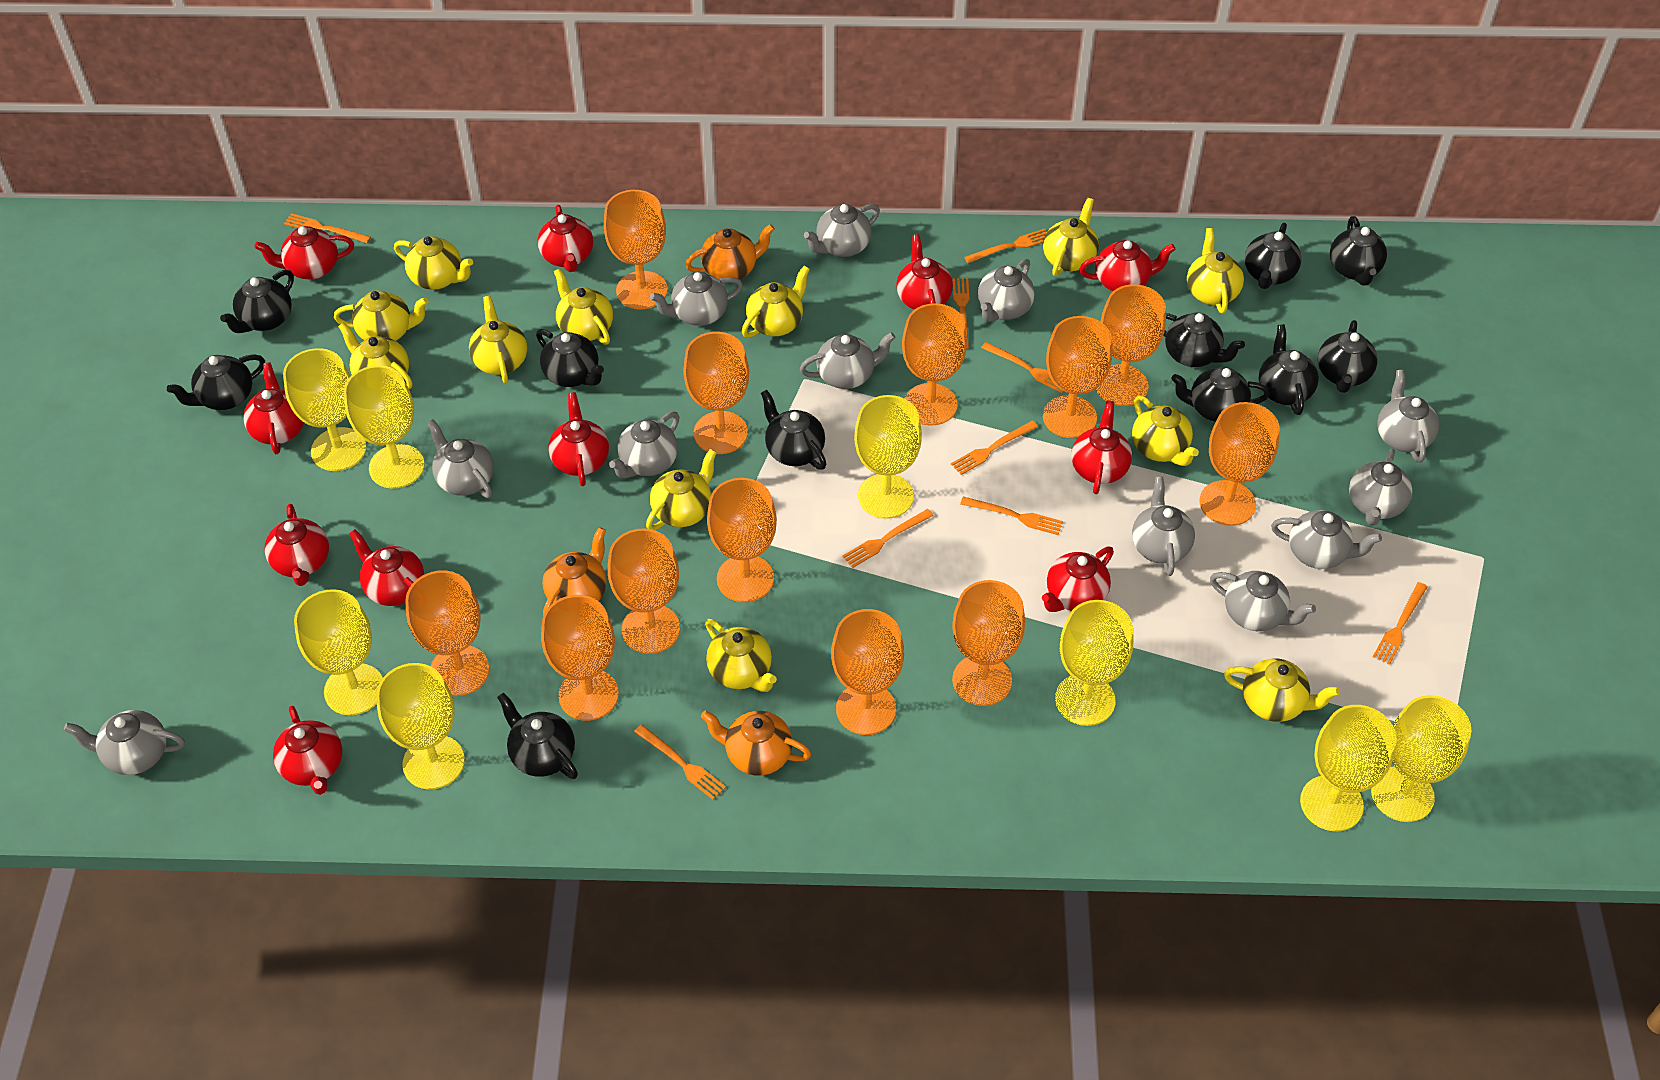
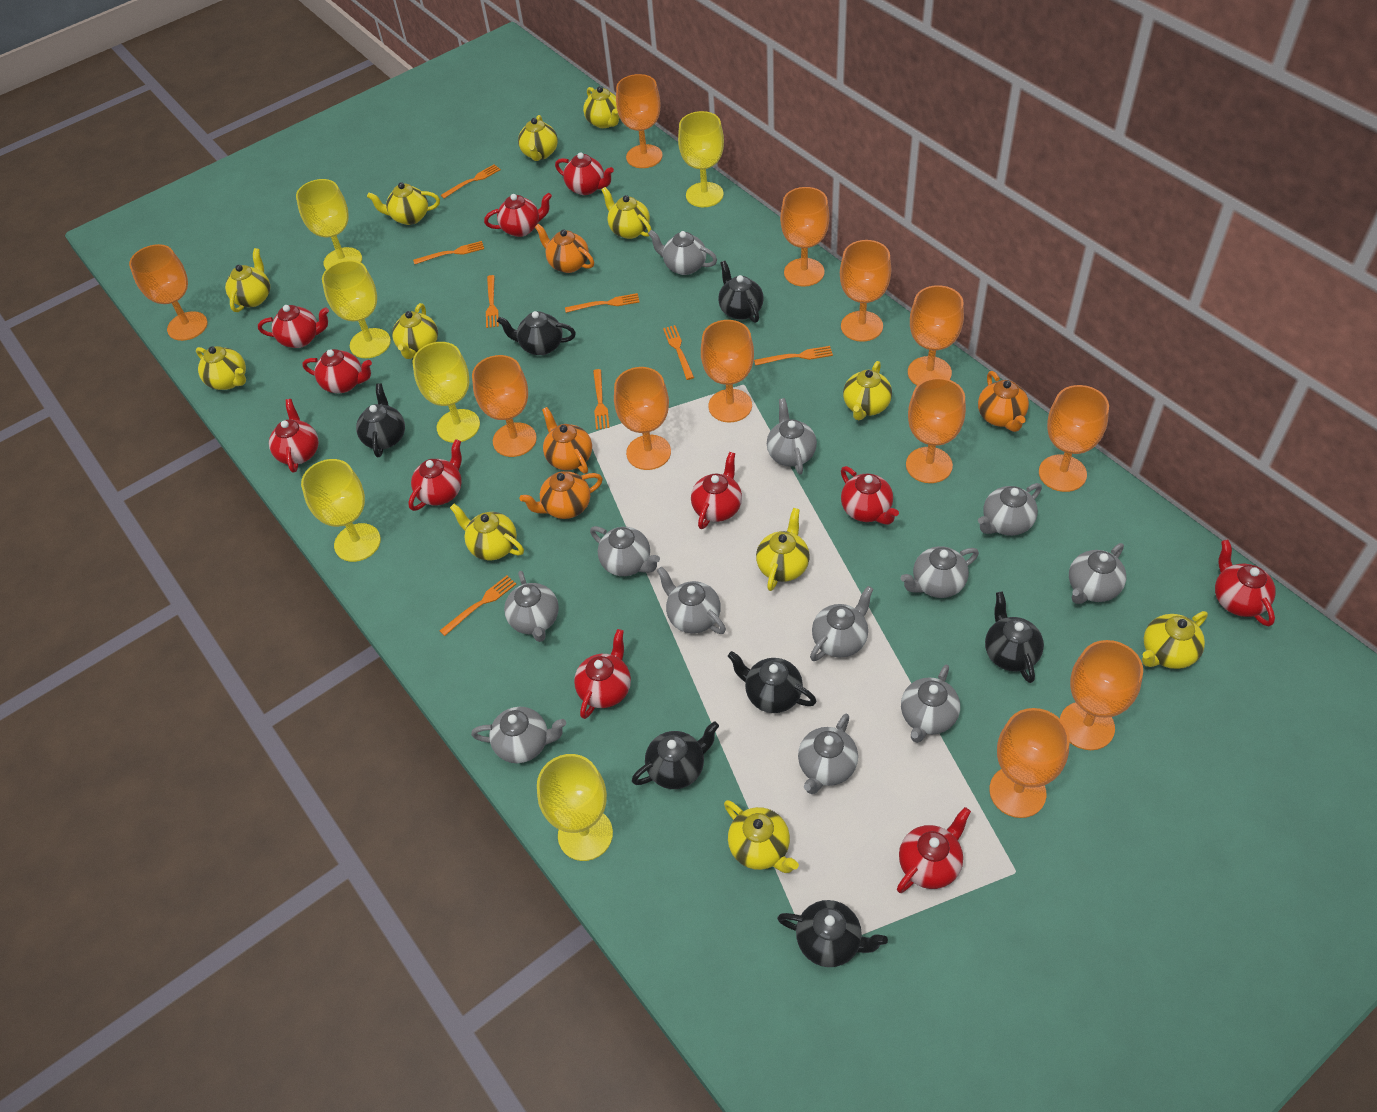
black teapot: [167,354,265,410] [220,270,294,333] [497,693,578,779] [536,329,604,387] [761,390,826,470] [1163,312,1245,367] [1171,367,1270,422] [1245,223,1302,289] [1259,324,1319,415] [1318,320,1378,393] [1330,216,1387,285] = 11 -> [356,383,405,457] [497,311,576,355] [632,721,719,789] [718,261,764,323] [728,651,817,713] [777,900,888,967] [985,591,1044,683] = 7
orange fork: [284,213,371,243] [634,724,726,800] [842,509,934,568] [951,421,1038,475] [953,278,969,349] [960,497,1063,535] [964,229,1047,263] [981,342,1063,393] [1373,582,1428,665] = 9 -> [413,241,484,264] [439,576,516,636] [440,164,501,198] [486,275,499,328] [565,293,640,313] [593,369,610,430] [663,325,694,380] [754,346,833,366] = 8
orange teapot: [543,527,606,616] [685,224,775,280] [701,711,811,776] = 3 -> [520,471,603,519] [535,224,594,273] [542,407,592,474] [978,371,1029,432] = 4
yellow goblet: [283,348,366,471] [294,589,383,715] [344,365,425,489] [376,663,465,790] [854,395,922,519] [1055,600,1133,726] [1300,705,1396,831] [1371,695,1472,822] = 8 -> [296,179,362,269] [301,459,381,562] [322,260,391,358] [413,342,480,443] [537,754,613,861] [678,111,724,207] = 6

